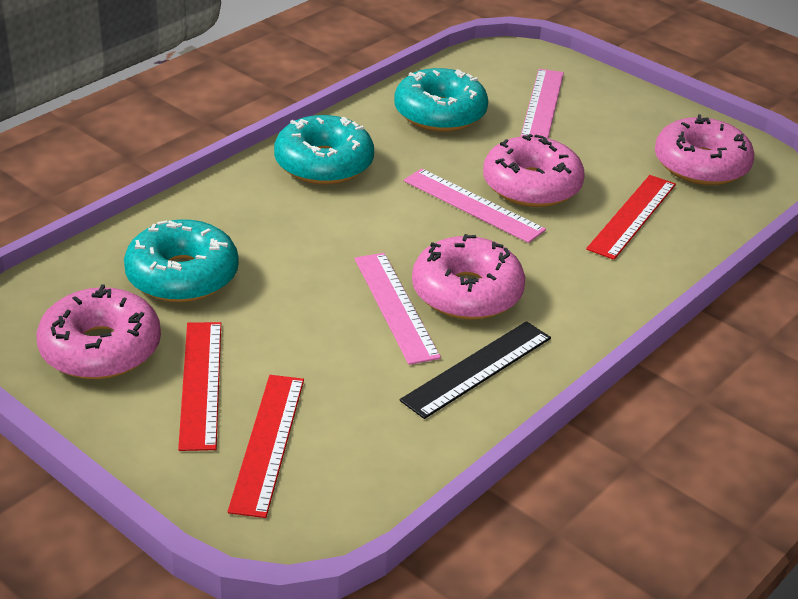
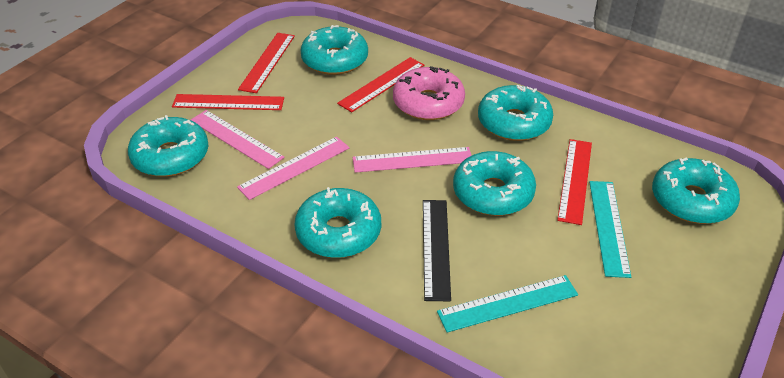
pink donut: [36,284,161,379] [412,234,525,320] [483,134,585,207] [655,114,754,185] = 4 -> [393,66,465,120] = 1
red ruler: [178,322,221,451] [227,375,304,518] [586,175,676,260] = 3 -> [172,94,284,110] [238,33,295,93] [337,57,425,112] [557,139,592,225] = 4
turquoise donut: [124,219,239,302] [274,115,374,184] [394,68,488,132] = 3 -> [128,115,209,177] [294,187,381,258] [300,25,368,75] [453,151,536,216] [478,85,553,141] [652,157,740,224] = 6
turquoise ruler: none = 0 -> [437,275,578,333] [589,181,631,278] = 2

